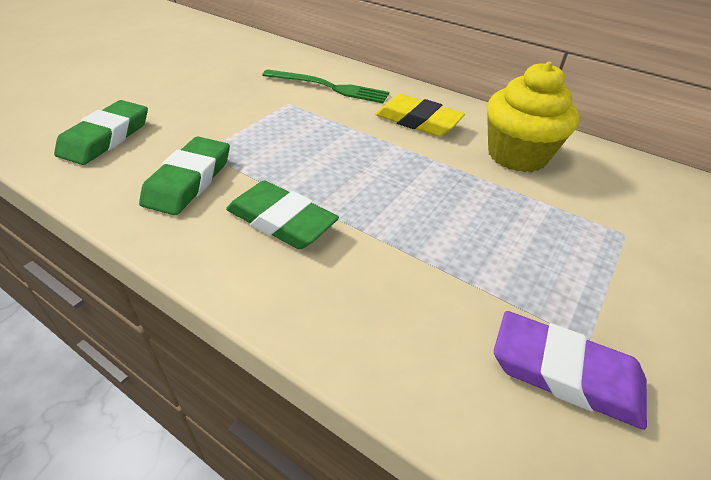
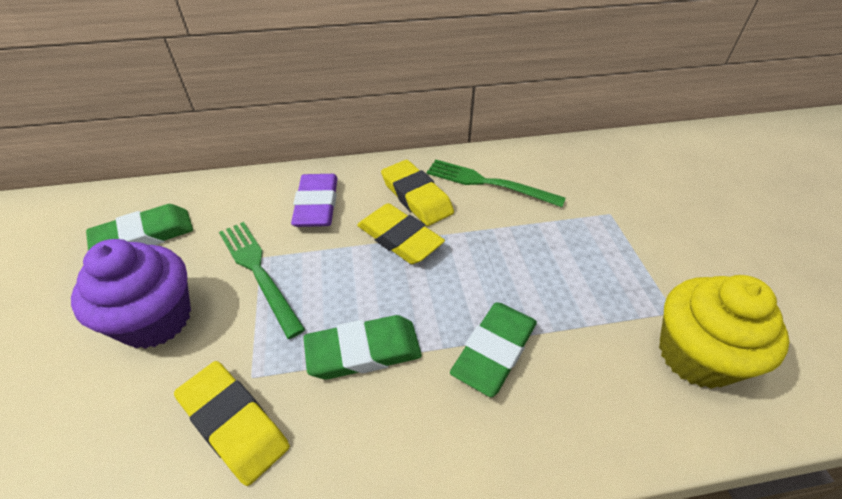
green fork: [262,69,389,103] = 1 -> [219,222,305,339] [427,160,566,207] = 2
purple cupcake: none = 0 -> [71,239,191,349] = 1
yellow eraser: [375,94,465,136] = 1 -> [174,361,290,486] [357,203,445,264] [381,160,454,226] = 3

